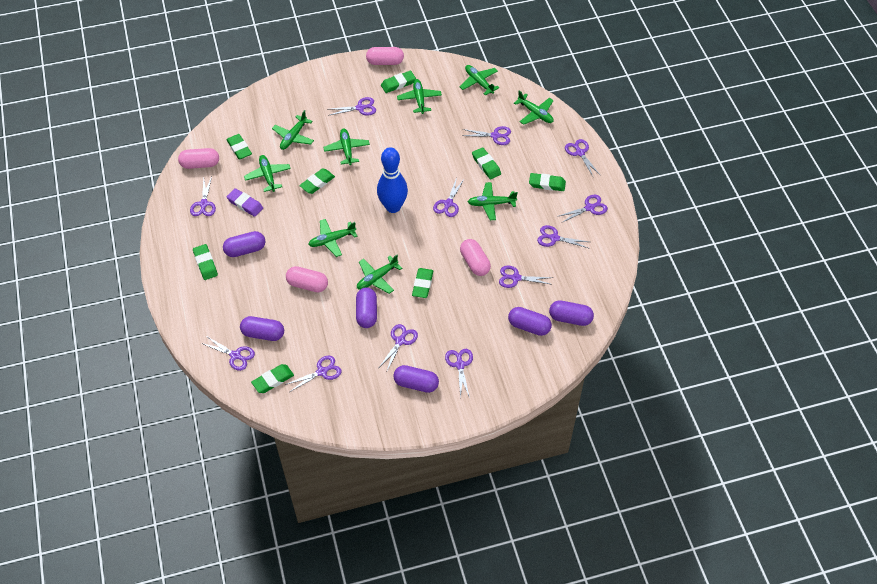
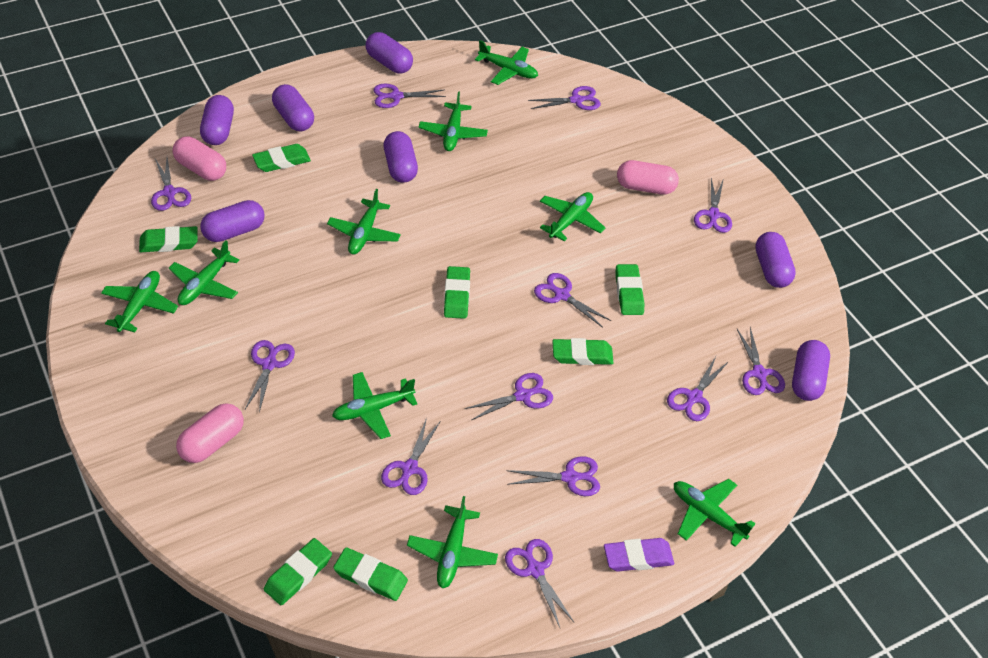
blue bowling pin: [377,147,408,213] = 1 -> none = 0
green eraser: [193,244,218,280] [226,134,252,160] [251,364,294,393] [299,168,335,194] [381,71,416,93] [412,268,434,298] [472,147,501,179] [529,173,566,191] = 8 -> [139,226,198,252] [252,144,311,172] [264,538,332,605] [333,547,408,601] [444,266,470,319] [552,338,613,365] [615,264,644,315] = 7
pink capsule: [178,148,219,169] [286,266,328,292] [366,47,404,65] [460,239,491,276] = 4 -> [173,136,226,181] [176,403,244,463] [617,160,679,195] = 3
purple capsule: [223,231,265,257] [240,316,284,341] [356,287,377,328] [393,365,439,393] [508,307,552,336] [549,300,594,326] = 6 -> [200,95,234,145] [200,200,265,242] [272,84,314,131] [366,32,413,73] [384,131,418,183] [755,232,796,288] [792,340,830,401] = 7

